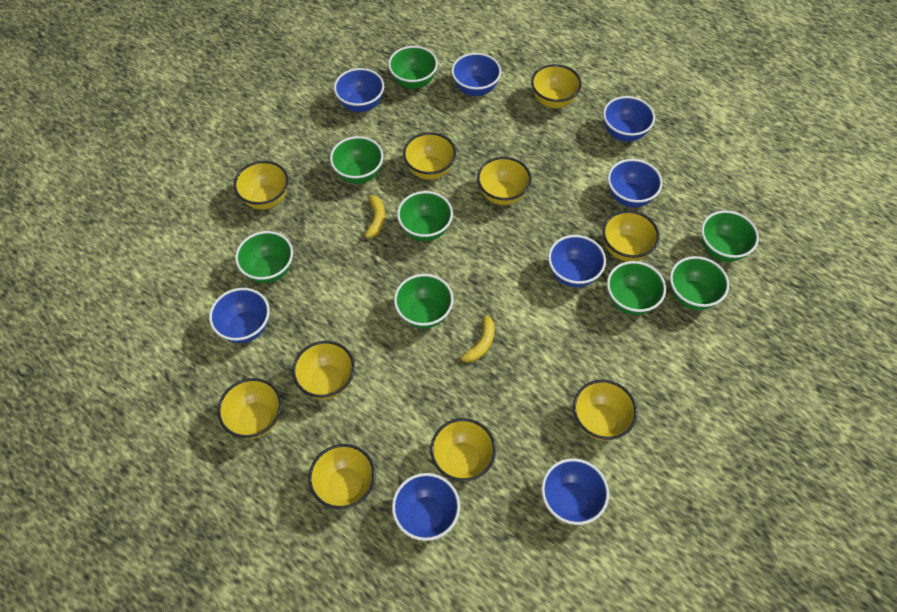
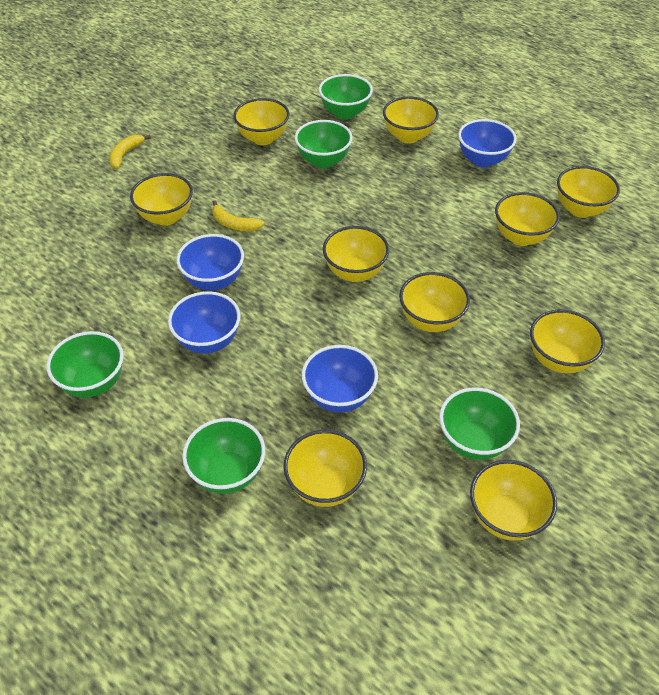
blue bowl: [209,288,270,343] [334,68,384,112] [392,473,460,541] [451,53,501,96] [541,458,609,525] [548,235,606,287] [603,96,655,142] [608,159,662,207] = 8 -> [168,291,241,353] [176,234,244,291] [302,345,378,413] [458,119,517,168] = 4
green bowl: [235,231,293,283] [330,136,383,184] [388,46,438,89] [394,274,453,329] [397,191,453,241] [607,261,666,315] [670,256,729,310] [701,210,759,262] = 8 -> [46,331,123,398] [182,418,265,494] [295,120,353,168] [319,74,373,120] [439,388,520,460] = 5

